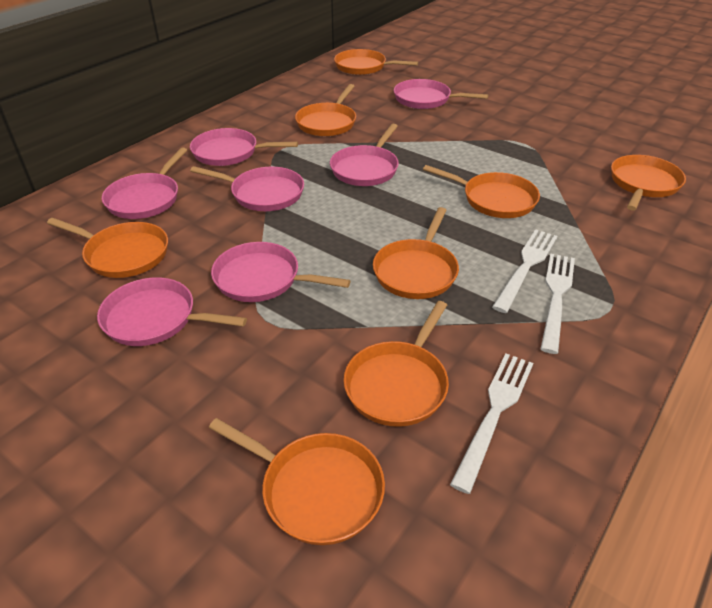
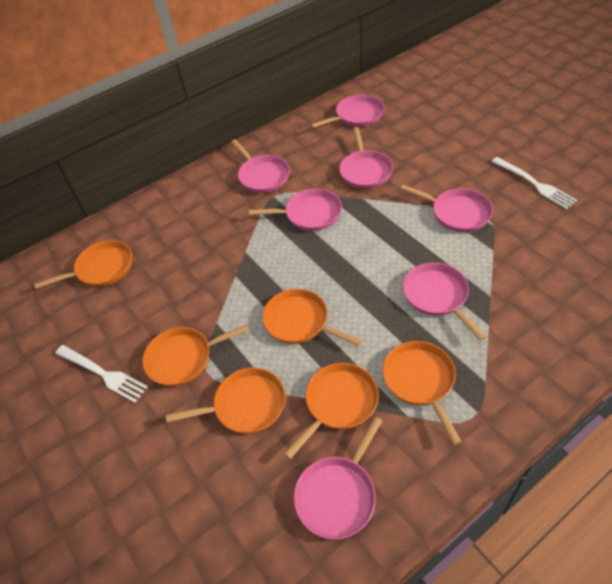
orange pan: [47,218,168,278] [209,418,385,545] [295,84,356,136] [334,49,418,75] [344,301,449,427] [373,207,459,299] [423,165,540,218] [611,155,686,211] = 8 -> [34,240,132,289] [142,324,250,386] [166,368,285,434] [263,289,362,346] [284,363,379,459] [382,341,462,445] = 6
white fork: [450,353,533,494] [492,229,558,313] [541,253,575,354] = 3 -> [55,345,148,403] [491,157,577,209] = 2

